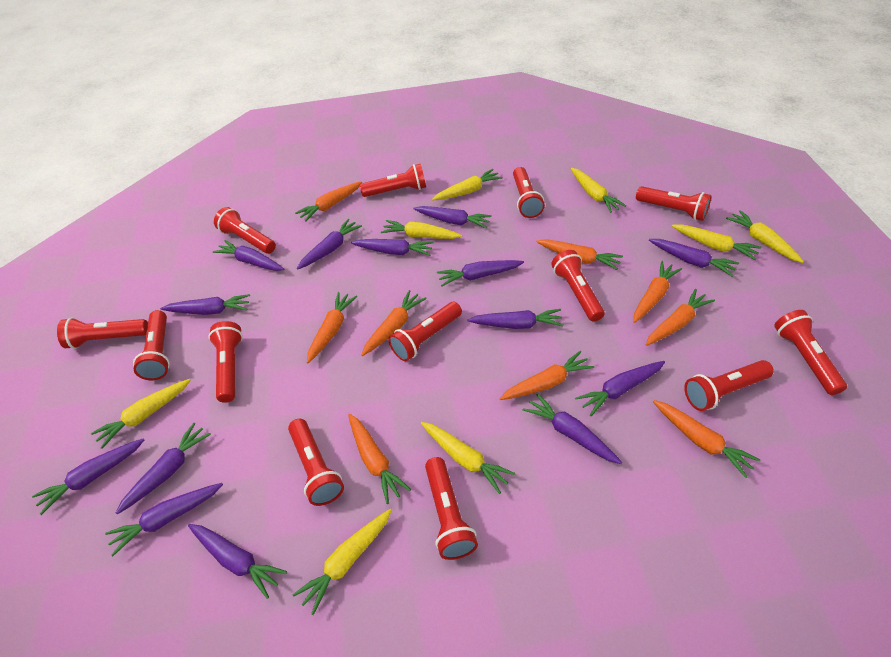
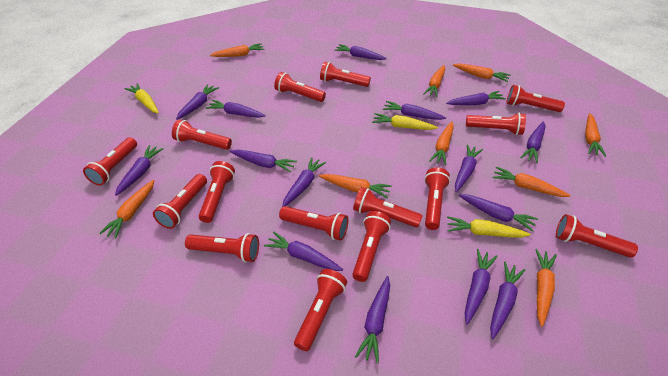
purple carrot: [32,439,144,515] [105,483,223,556] [116,423,211,514] [160,294,250,315] [188,524,287,599] [213,240,284,271] [297,219,362,269] [351,239,434,256] [413,206,492,228] [437,260,524,286] [467,309,563,329] [523,393,622,464] [575,361,665,416] [649,239,739,277] = 14 -> [115,145,164,196] [176,84,219,120] [206,100,266,118] [230,150,297,173] [264,232,343,271] [282,157,326,207] [334,44,387,60] [355,276,390,364] [383,101,446,120] [446,91,506,105] [455,144,483,192] [459,194,538,232] [464,249,498,325] [490,261,525,339] [520,121,546,163] = 15
red flashlight: [57,318,148,349] [133,310,170,380] [209,321,243,403] [214,207,276,254] [288,419,344,506] [360,164,426,197] [388,302,462,361] [425,457,478,560] [513,167,545,218] [551,250,605,322] [636,186,711,221] [684,360,774,411] [774,310,847,395] = 13 -> [83,137,137,186] [153,174,207,229] [172,119,232,150] [185,233,259,262] [199,161,235,223] [274,72,326,102] [279,206,348,241] [294,269,347,351] [320,62,371,87] [352,211,391,282] [353,187,423,227] [424,167,450,230] [466,113,526,135] [506,85,565,112] [556,214,638,257] = 15
yellow carrot: [91,379,191,449] [293,509,392,615] [381,220,462,239] [421,422,516,494] [432,169,503,201] [571,168,626,213] [672,224,762,260] [726,210,804,263] = 8 -> [124,83,159,114] [372,113,438,130] [447,216,531,238] = 3

